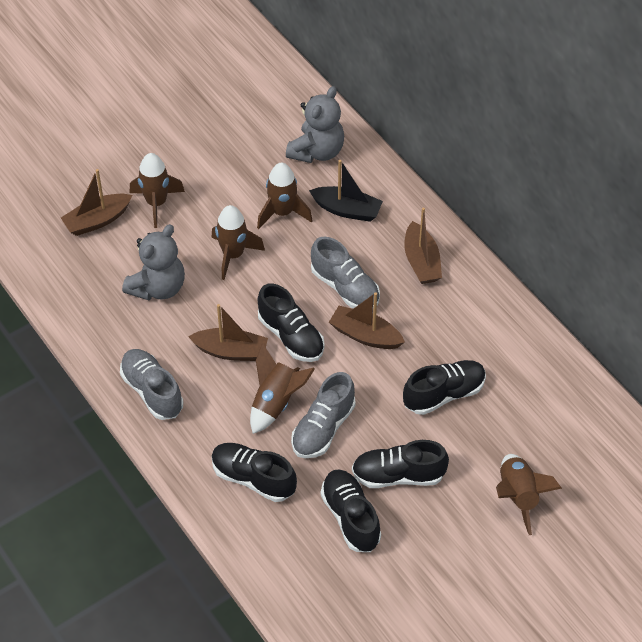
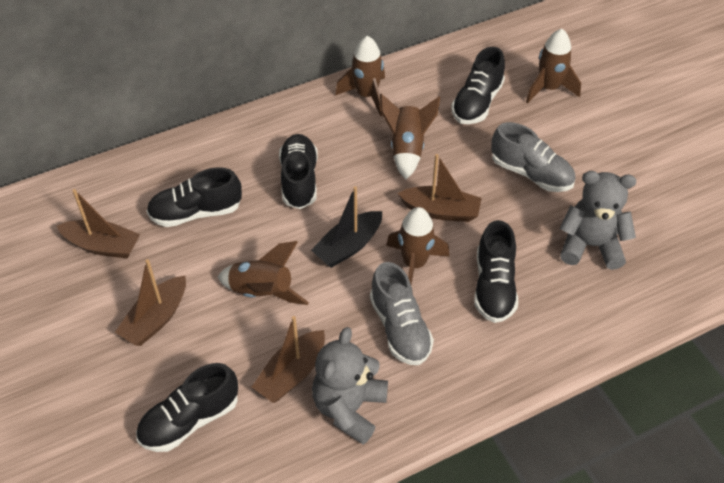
grey shoe: [120,349,183,420] [291,372,356,458] [311,237,380,309] = 3 -> [370,262,434,365] [491,122,575,192] = 2

